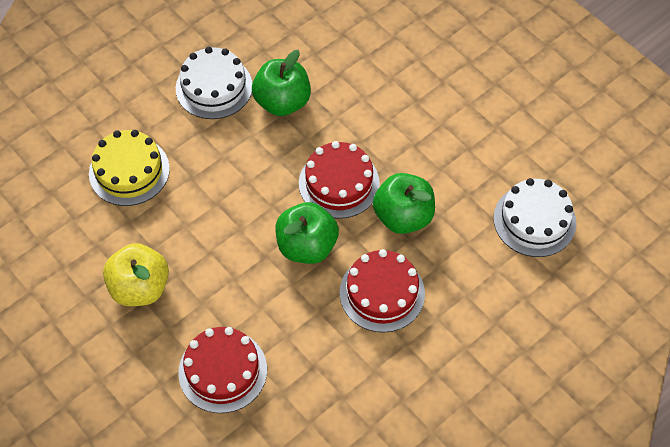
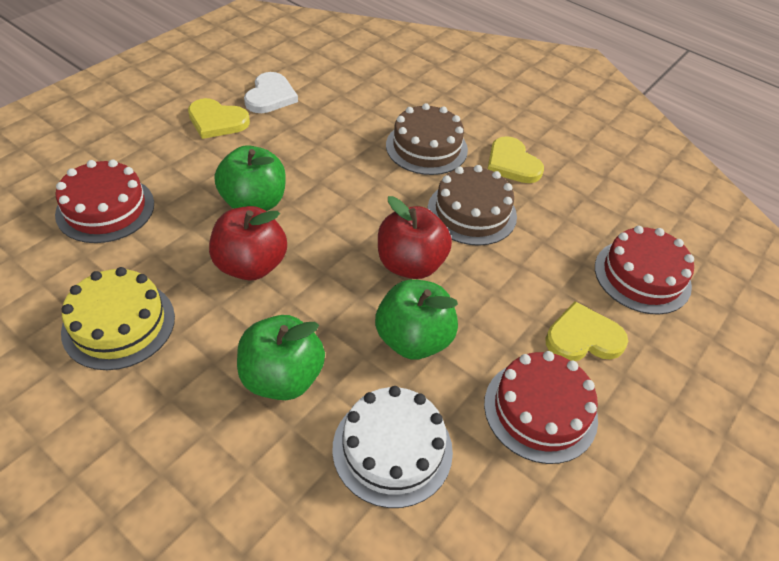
brown cake: none = 0 -> [386,103,468,175] [428,165,517,246] = 2
red apple: none = 0 -> [209,206,287,281] [378,196,452,279] = 2
white cake: [176,47,252,119] [494,178,577,257] = 2 -> [332,386,453,508] = 1
white heart: none = 0 -> [244,72,298,113] = 1
yellow apple: [103,243,169,306] = 1 -> none = 0
yellow heart: none = 0 -> [188,98,250,139] [488,136,544,183] [545,301,628,361] = 3

